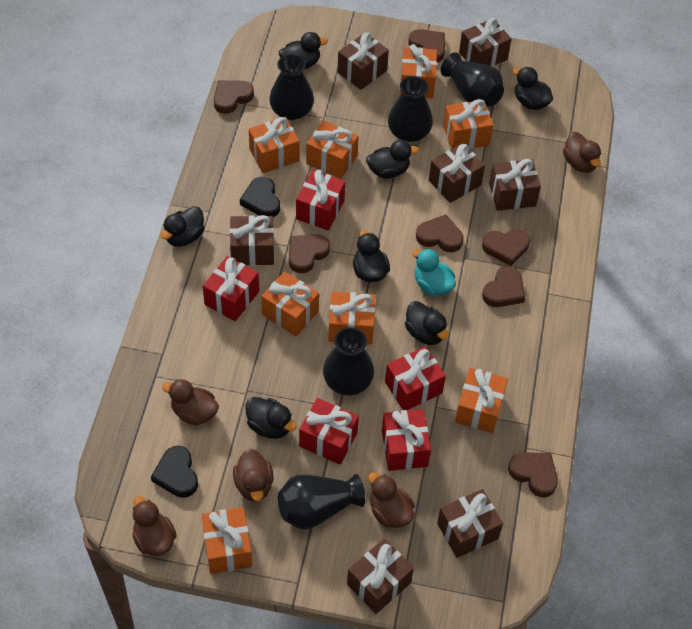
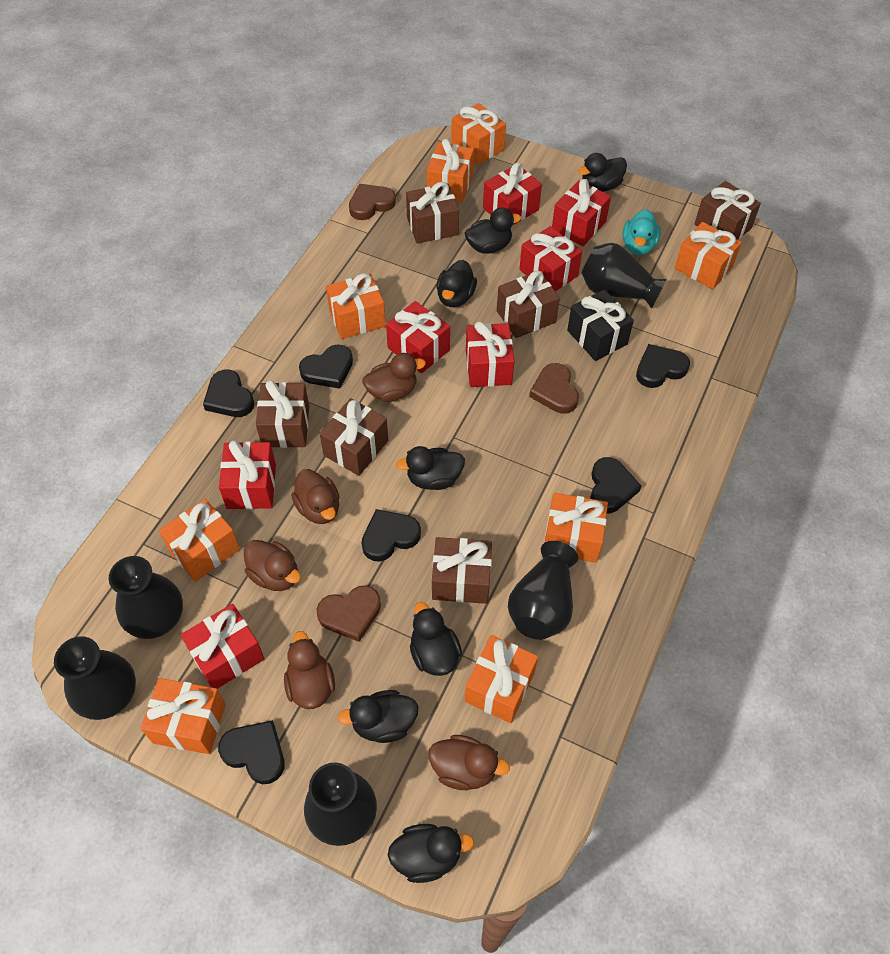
black gift: none = 0 -> [567,290,634,361] = 1
black heart: [151,446,198,498] [240,177,280,217] = 2 -> [203,369,254,417] [218,720,285,784] [299,345,353,389] [362,509,421,562] [590,457,641,514] [636,344,690,388] = 6
brown gift: [230,215,274,266] [337,32,389,90] [347,539,414,614] [429,143,485,203] [437,489,503,558] [459,18,512,67] [489,159,541,211] = 7 -> [256,380,309,448] [320,398,388,476] [406,182,459,244] [432,537,492,604] [497,271,560,338] [694,181,761,240] = 6
brown heart: [214,80,254,114] [289,234,330,273] [408,29,445,62] [416,214,463,252] [482,229,530,266] [482,266,525,307] [508,452,558,498] = 7 -> [317,585,381,642] [349,184,396,220] [529,363,579,414] = 3
red gift: [203,256,259,321] [296,170,345,231] [299,398,359,464] [382,409,431,471] [385,346,446,410] = 5 -> [181,604,265,689] [219,441,276,509] [386,301,450,373] [466,321,514,387] [483,163,542,226] [519,226,582,292] [552,179,611,246] = 7

